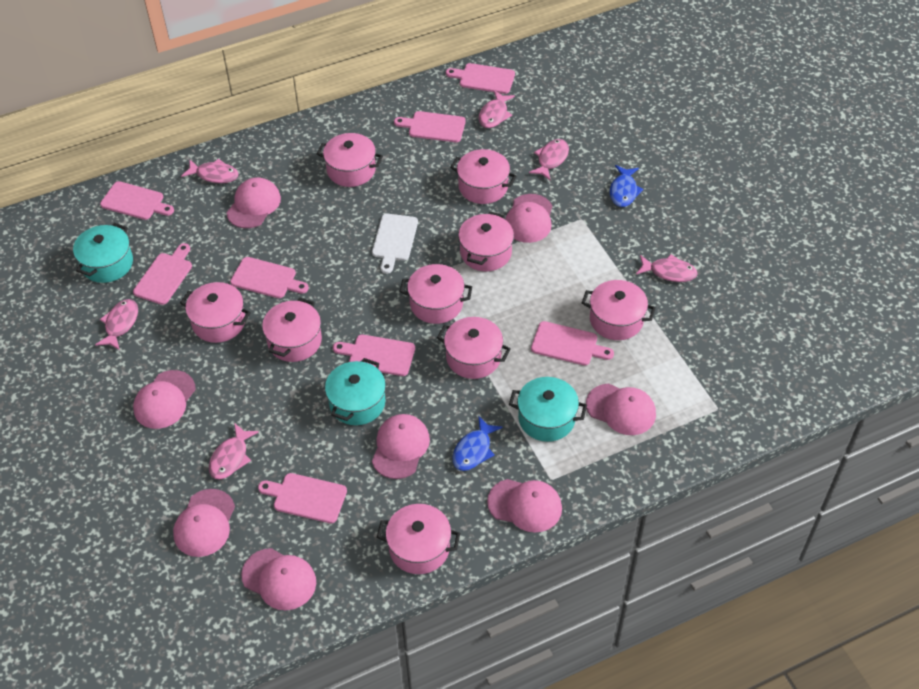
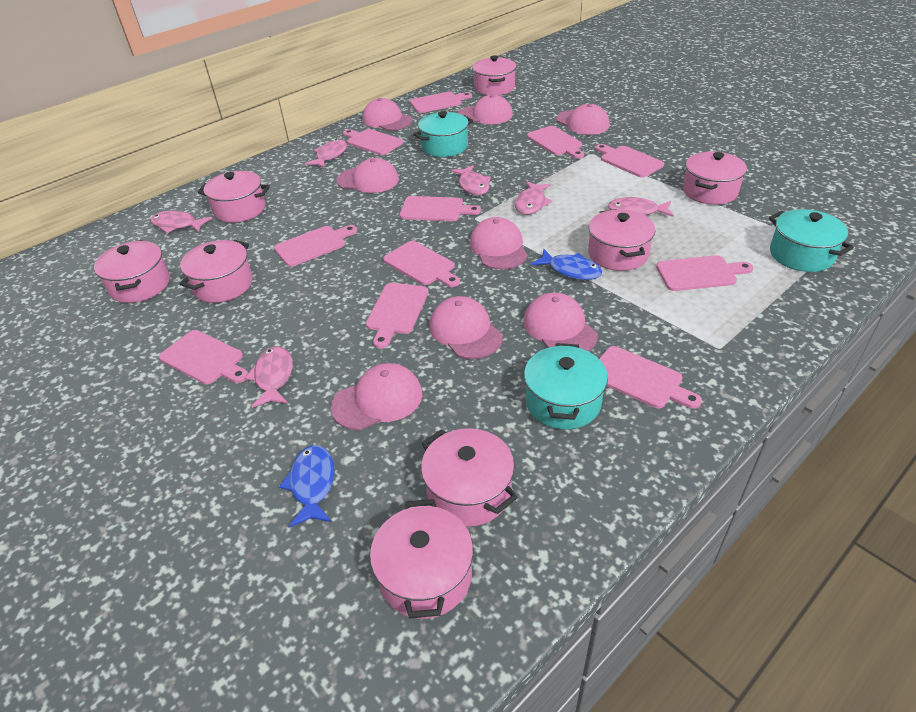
pink cutting board: [100,181,174,220] [133,243,192,305] [230,257,309,298] [258,473,347,523] [333,335,415,376] [394,111,466,142] [446,63,515,94] [531,321,614,365] = 8 -> [159,330,248,384] [274,225,357,267] [343,129,403,155] [366,283,429,348] [383,241,460,287] [400,196,481,221] [410,91,472,113] [527,126,584,159] [595,144,664,178] [599,346,702,409] [656,255,753,291] = 11
pink pot: [180,282,251,343] [262,298,322,362] [316,133,383,187] [377,504,460,574] [400,264,472,324] [437,317,511,379] [450,149,517,204] [458,211,514,271] [582,280,656,340] = 9 -> [94,240,170,303] [179,240,253,303] [198,171,270,223] [370,499,473,619] [421,428,518,527] [472,55,516,95] [588,209,655,271] [683,152,747,205] = 8
white cutting board: [372,214,418,274] = 1 -> none = 0

